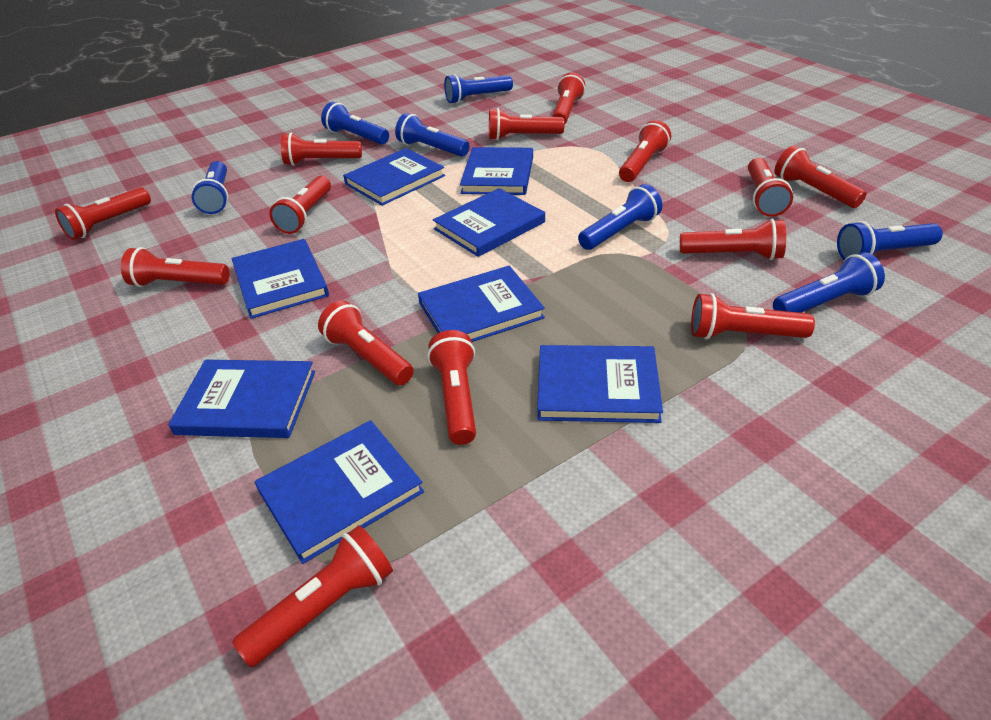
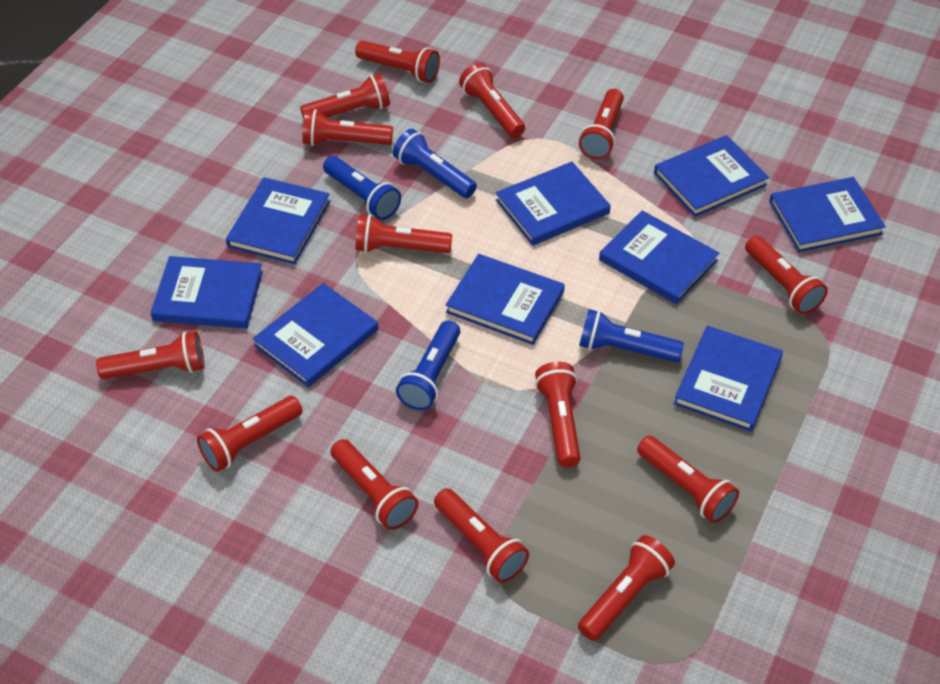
blue book: [168,360,315,438] [232,239,329,319] [255,420,424,564] [343,148,445,206] [418,266,545,342] [433,188,545,257] [460,147,533,195] [537,345,663,423] = 8 -> [150,256,263,329] [226,177,330,264] [253,283,378,387] [446,254,565,345] [496,162,611,246] [599,210,719,304] [654,135,769,217] [674,325,783,432] [769,177,886,252] = 9
blue flashlight: [191,161,228,214] [321,102,389,145] [395,113,469,157] [444,74,513,104] [578,184,662,250] [773,252,885,313] [837,221,943,260] = 7 -> [323,156,401,220] [393,129,477,198] [396,320,460,410] [579,309,684,362] = 4

